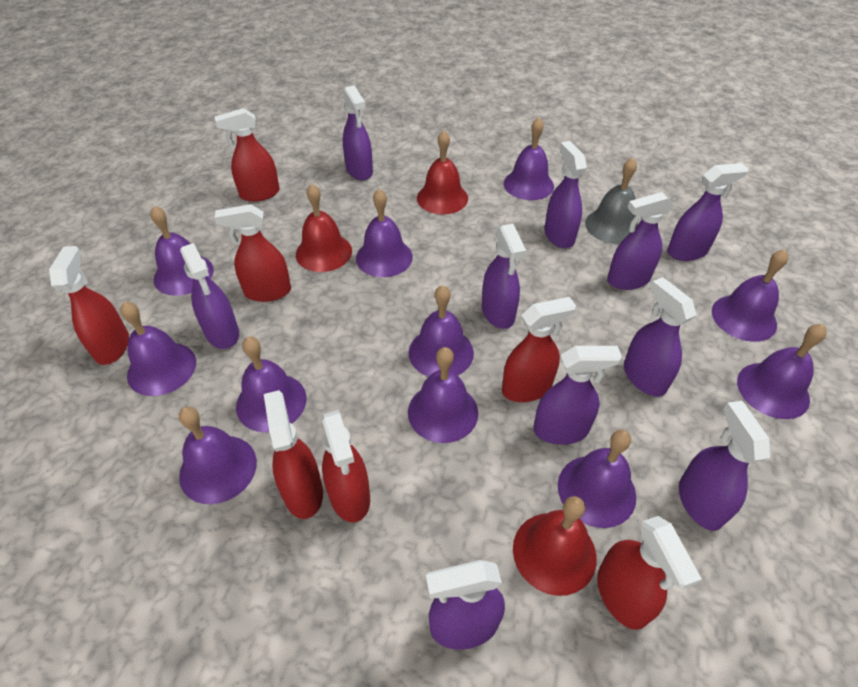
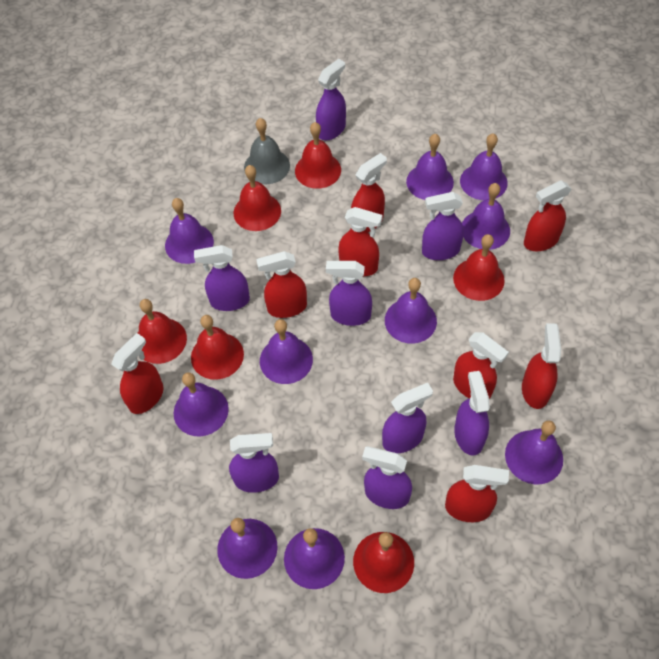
purple bell: [120,302,196,396] [150,206,214,296] [179,407,257,504] [236,337,307,432] [356,189,413,277] [408,347,478,443] [409,285,474,377] [504,117,554,200] [558,430,636,528] [712,249,789,342] [737,324,827,419] = 11 -> [165,198,214,264] [174,372,229,436] [217,518,278,579] [260,319,313,384] [284,528,345,589] [385,278,437,344] [406,133,454,200] [460,133,508,200] [462,183,510,250] [505,421,563,484] = 10
purple spray bottle: [180,243,239,349] [343,86,373,180] [426,560,505,650] [482,224,526,329] [534,346,622,445] [544,141,587,248] [607,192,674,290] [624,277,697,397] [667,163,748,261] [679,401,771,531] = 10 -> [194,245,250,311] [229,433,279,493] [316,59,346,140] [326,261,372,326] [362,446,412,509] [382,383,433,453] [422,192,464,260] [454,371,490,455] = 8
red bell: [296,184,352,272] [417,130,468,214] [513,496,597,596] = 3 -> [138,299,187,364] [191,315,244,380] [234,165,281,231] [295,122,341,189] [353,532,414,593] [453,234,505,301] = 6
red spray bottle: [49,246,129,365] [214,204,291,302] [215,108,280,202] [264,390,323,519] [321,410,370,522] [502,297,576,402] [597,516,702,630] = 7 -> [111,333,164,414] [256,251,307,318] [338,207,383,276] [351,153,387,232] [445,465,509,522] [453,332,509,399] [522,323,561,409] [524,180,572,251] = 8

